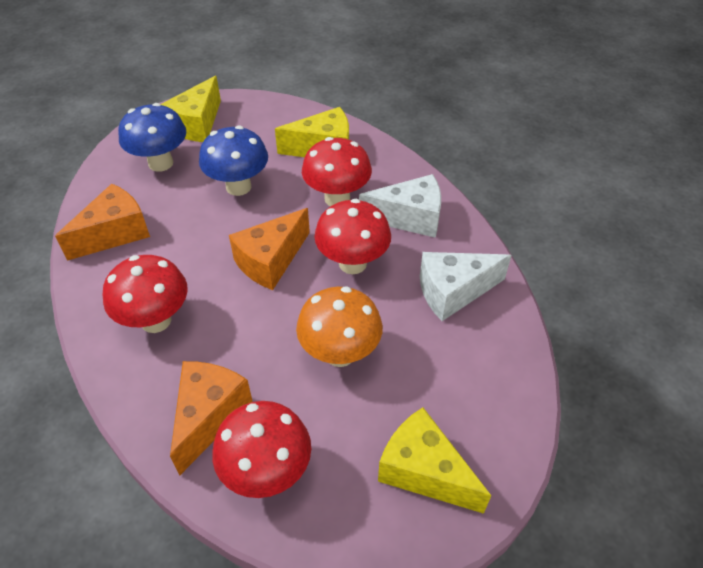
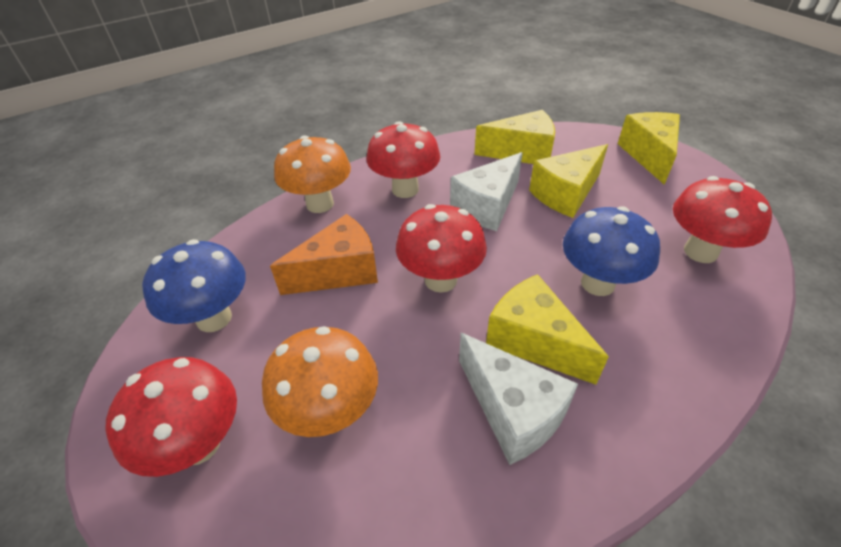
orange cheese: [55,184,150,261] [170,361,253,476] [229,208,310,290] = 3 -> [270,214,378,295] = 1
orange mushroom: [296,287,383,367] = 1 -> [262,326,378,437] [274,135,351,213] = 2
yellow cheese: [160,76,221,142] [275,107,349,157] [378,407,492,514] = 3 -> [474,110,555,164] [486,274,609,385] [529,144,608,218] [618,112,680,185] = 4

